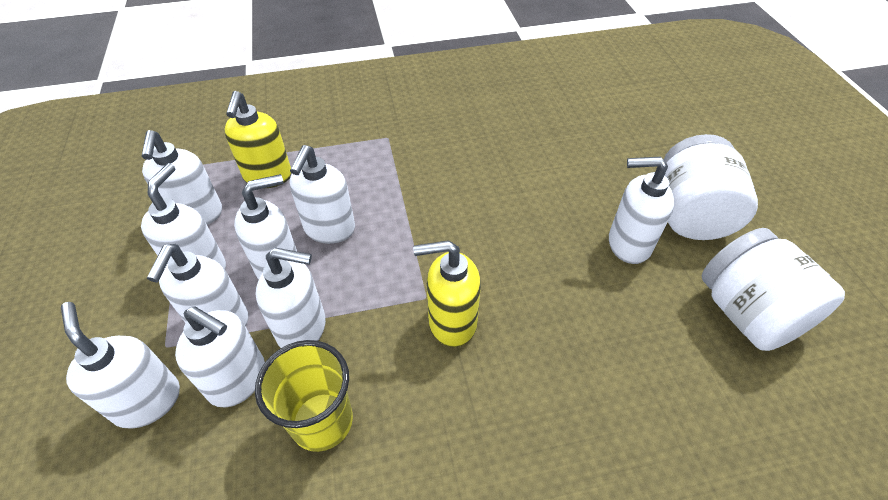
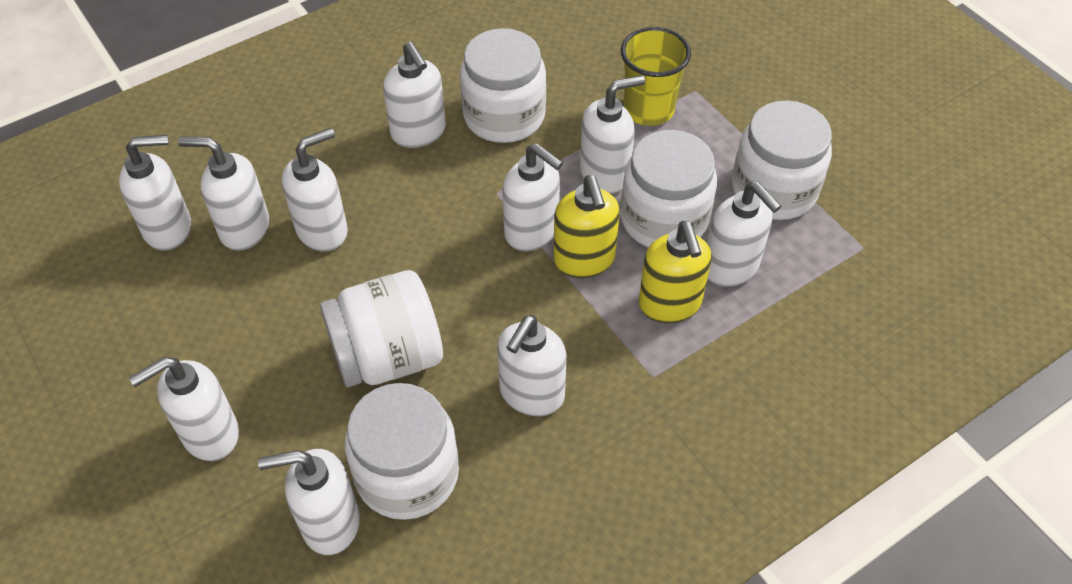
white jar: [663,134,758,240] [702,228,845,351] = 2 -> [320,270,443,387] [345,383,459,520] [460,28,546,143] [620,130,717,247] [732,101,832,220] = 5
white soap dispenser: [61,302,180,428] [141,163,226,269] [142,130,222,225] [147,244,248,326] [175,306,265,407] [234,174,297,280] [255,248,326,348] [290,145,355,244] [609,157,674,264] = 9 -> [119,135,191,251] [129,357,239,461] [178,136,269,251] [258,449,360,555] [282,128,348,252] [383,42,446,148] [497,315,567,416] [502,143,563,251] [580,75,645,194] [707,181,781,287] = 10

